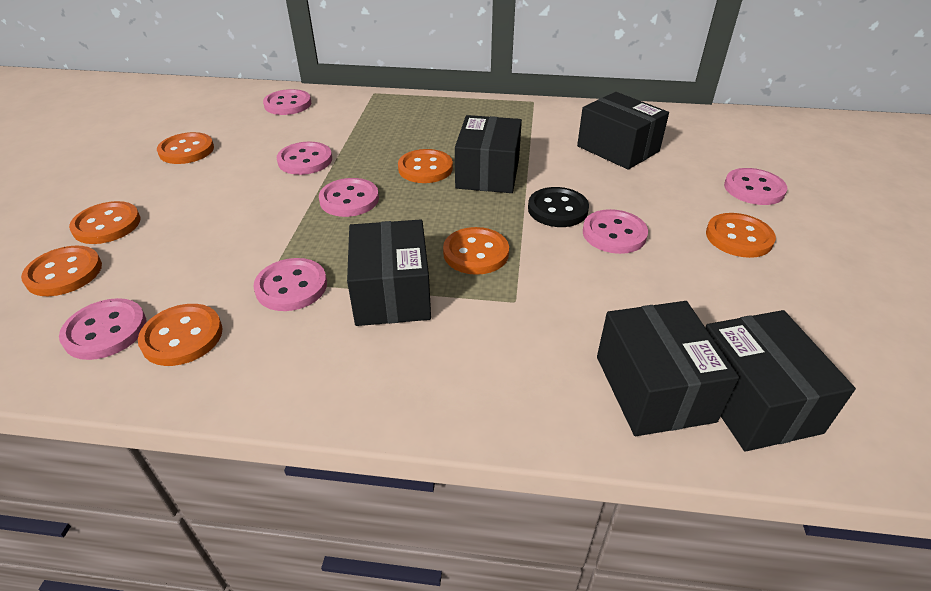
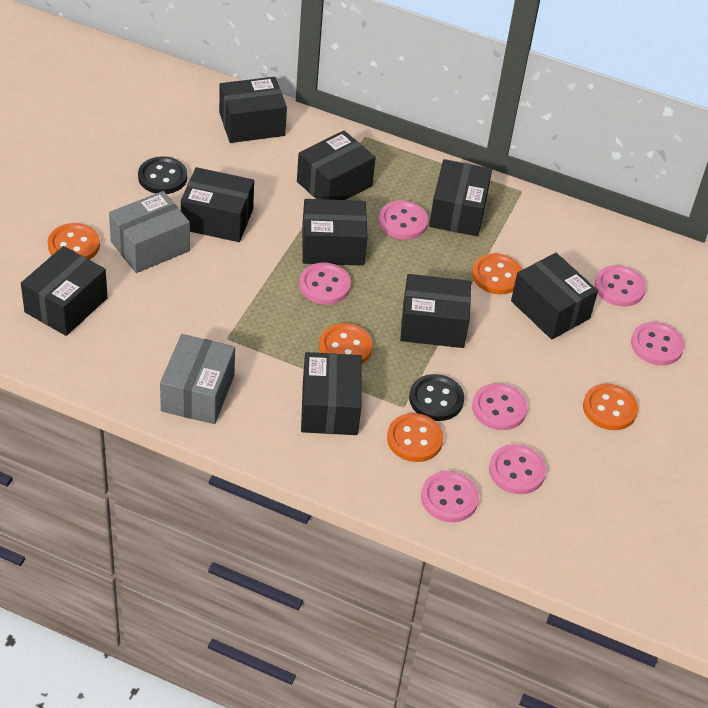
black box: [347,220,431,326] [455,115,522,193] [577,92,669,170] [597,301,739,436] [705,310,856,451] = 5 -> [21,246,108,336] [181,167,254,242] [219,77,287,143] [297,130,376,200] [301,352,362,435] [302,199,368,266] [400,274,471,348] [429,159,492,236] [511,253,598,340] = 9
black button: [528,187,589,227] = 1 -> [138,156,187,194] [409,374,464,421] = 2
grey box: none = 0 -> [109,191,190,273] [160,334,235,424] = 2
orange button: [21,246,102,296] [69,201,141,244] [138,304,222,366] [157,132,214,164] [398,149,453,183] [443,227,509,275] [706,213,776,258] = 7 -> [48,223,100,260] [319,323,373,364] [387,413,443,462] [472,253,522,294] [583,383,638,430] = 5

